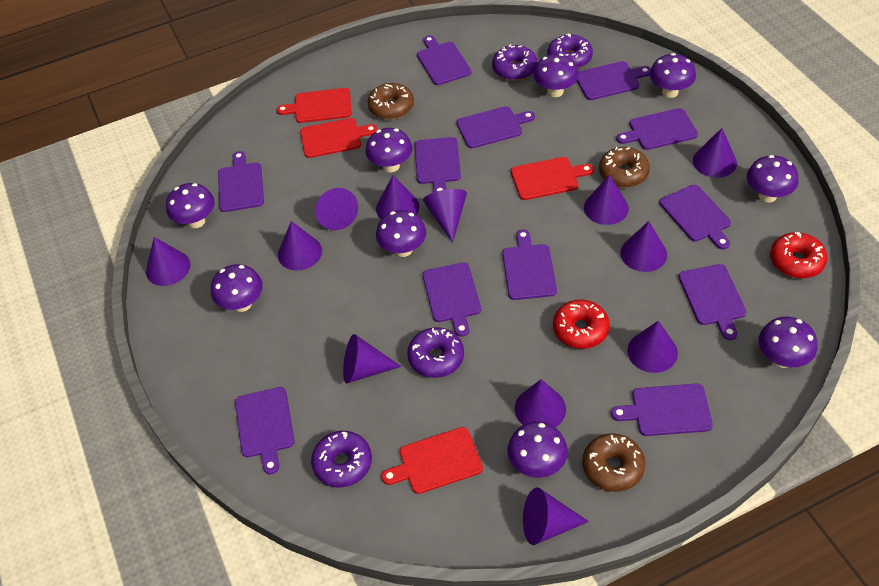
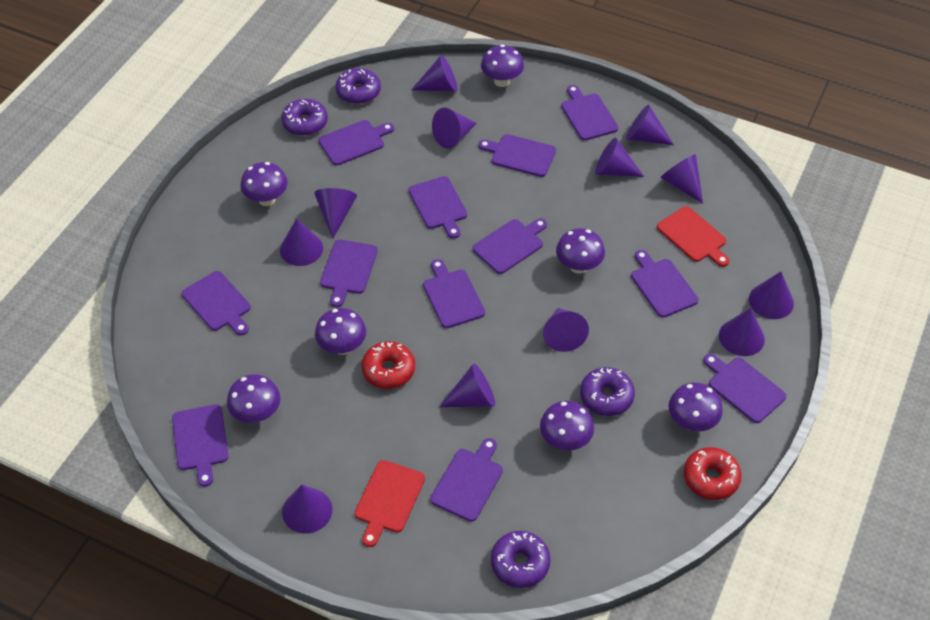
brown donut: [367,83,414,120] [582,433,645,492] [599,147,650,188] = 3 -> none = 0
purple mushroom: [166,183,215,228] [211,264,263,312] [365,128,413,172] [376,210,426,257] [508,421,568,478] [533,54,579,97] [650,53,696,98] [747,155,798,203] [759,317,817,368] = 9 -> [227,374,281,423] [240,162,288,206] [315,308,366,355] [481,45,524,87] [540,401,594,450] [556,228,605,274] [669,382,723,431] = 7
red cutting board: [277,88,352,123] [300,118,378,158] [381,427,483,494] [511,157,594,200] = 4 -> [355,460,425,547] [657,206,730,267] = 2

